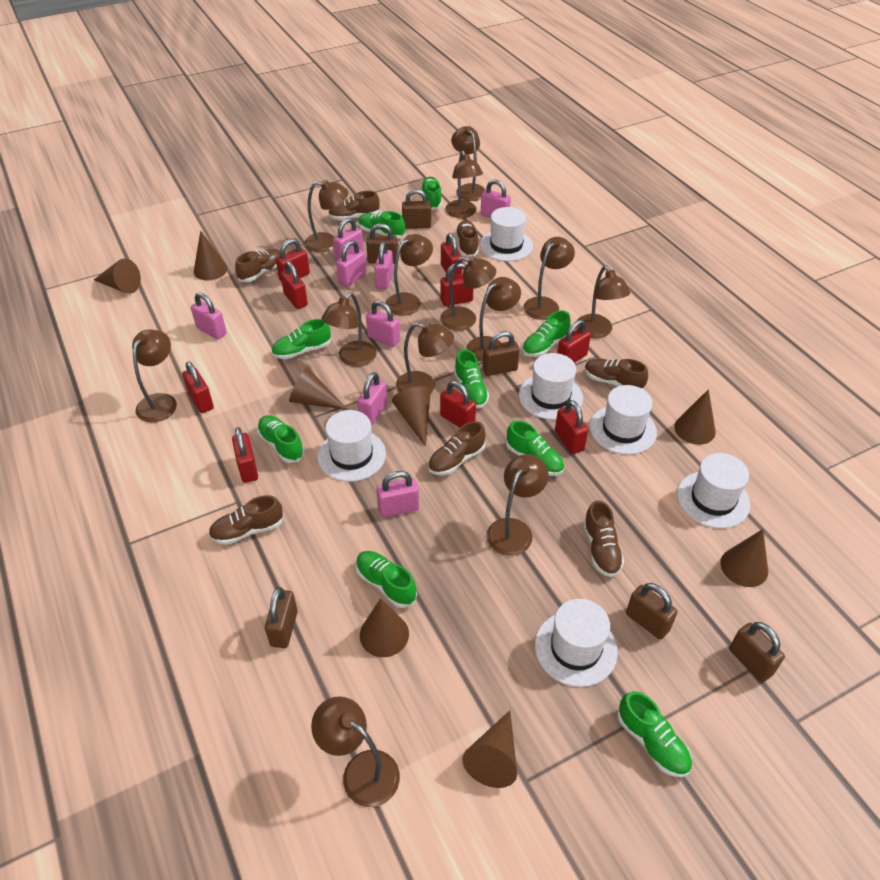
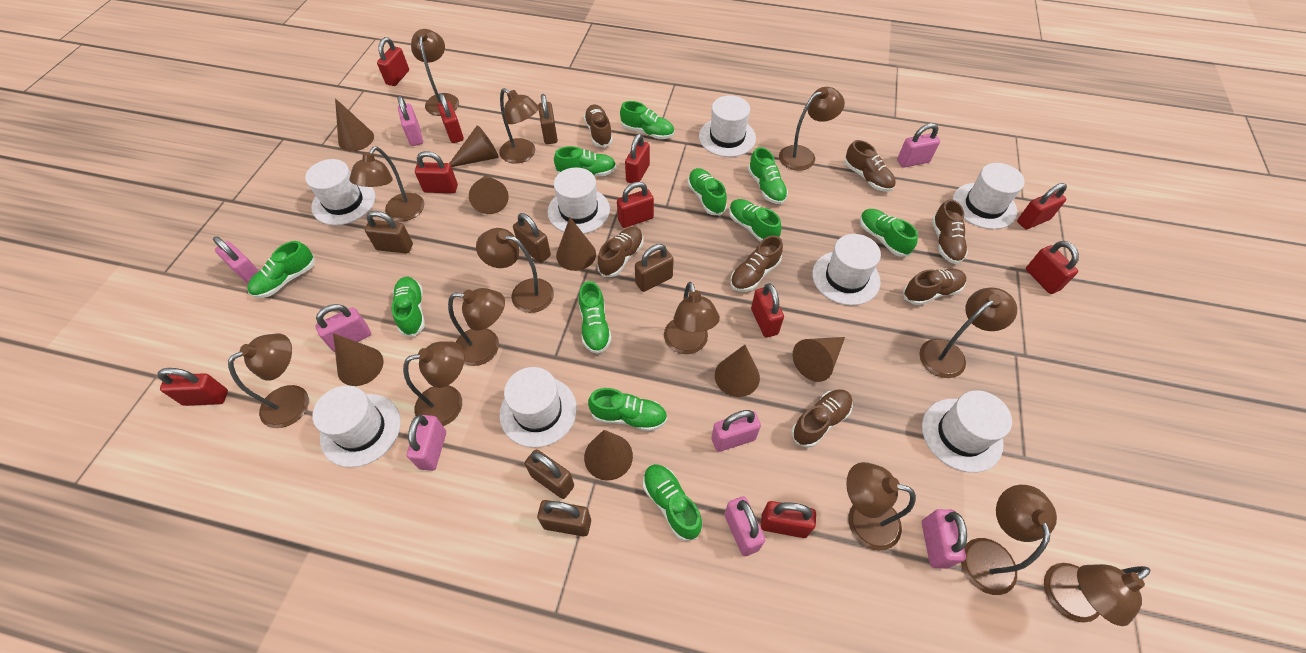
green shoe: [257,415,304,463] [271,319,331,359] [356,551,417,608] [358,211,405,239] [421,177,442,210] [454,349,489,408] [506,420,564,476] [522,311,571,357] [617,691,692,778] = 9 -> [247,241,315,298] [392,277,425,337] [554,146,616,176] [579,281,611,354] [588,388,667,431] [620,101,674,139] [643,464,702,541] [687,168,727,215] [729,199,782,242] [748,147,788,204] [860,209,918,257] = 11
red padlock: [182,361,214,413] [232,427,258,483] [276,239,310,282] [280,261,308,309] [440,381,476,428] [441,233,462,275] [441,263,473,306] [555,400,588,454] [557,320,591,363] = 9 -> [157,368,228,406] [377,37,409,86] [415,151,458,193] [438,93,464,143] [617,182,654,228] [625,133,650,183] [751,283,784,338] [761,501,816,538] [1017,183,1067,230] [1026,241,1079,294] = 10
white hat: [317,410,386,482] [480,207,533,261] [519,353,583,420] [535,599,618,687] [590,385,657,455] [677,453,750,528] = 6 -> [305,159,376,225] [312,385,401,467] [500,367,577,448] [548,167,610,234] [699,95,756,157] [812,234,881,305] [922,390,1012,473] [953,163,1025,229] = 8

